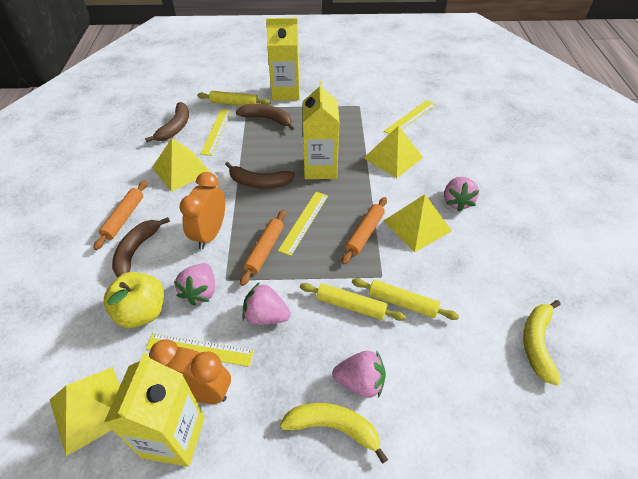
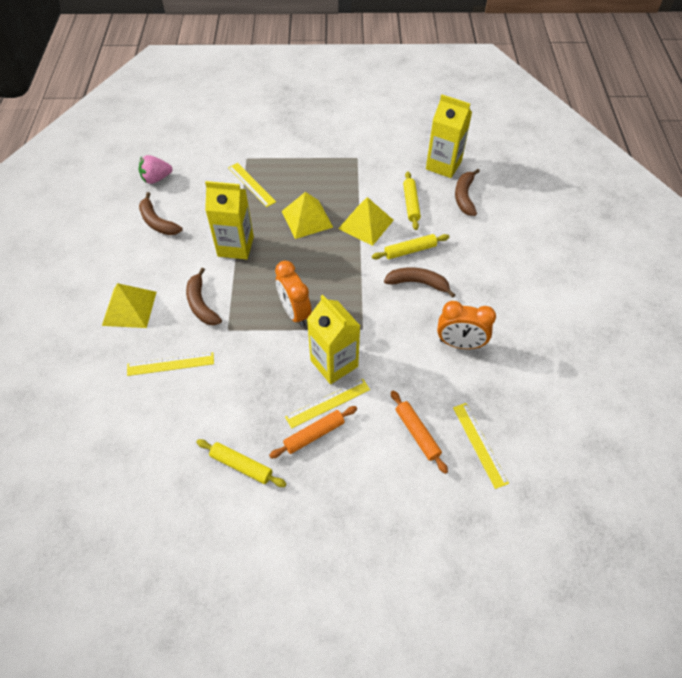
orange rolling pin: [94,180,147,250] [240,210,286,286] [342,197,387,264] = 3 -> [269,406,357,458] [391,390,448,474] = 2
pink strawberry: [174,263,215,306] [243,282,291,325] [332,350,386,398] [444,177,479,212] = 4 -> [139,155,172,184] = 1
yellow apple: [104,272,164,328] = 1 -> none = 0
yellow banana: [280,403,388,464] [523,300,561,386] = 2 -> none = 0
yellow pyramid: [50,367,120,456] [152,138,210,192] [364,126,423,178] [384,194,452,252] = 4 -> [102,283,156,328] [282,192,333,239] [338,197,394,246] = 3

